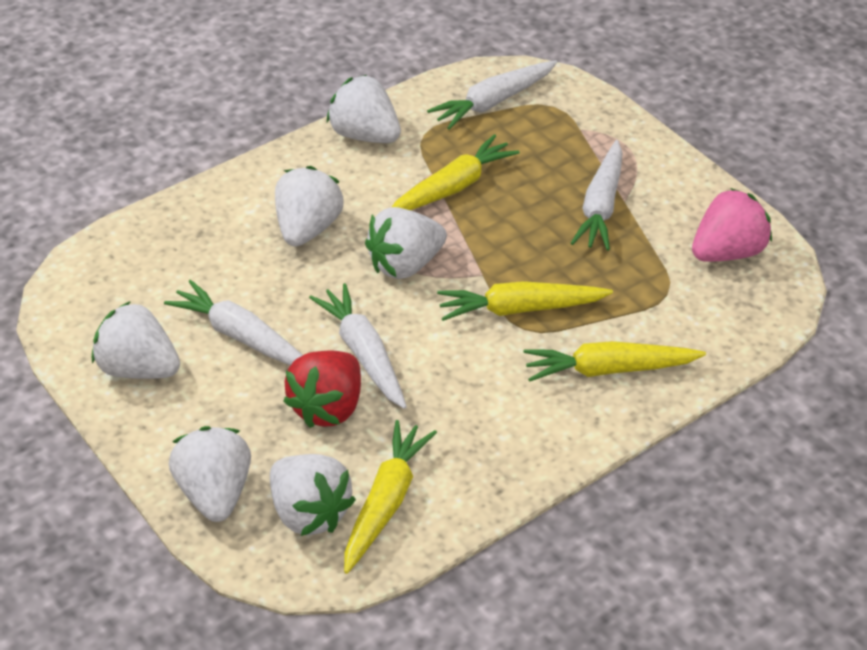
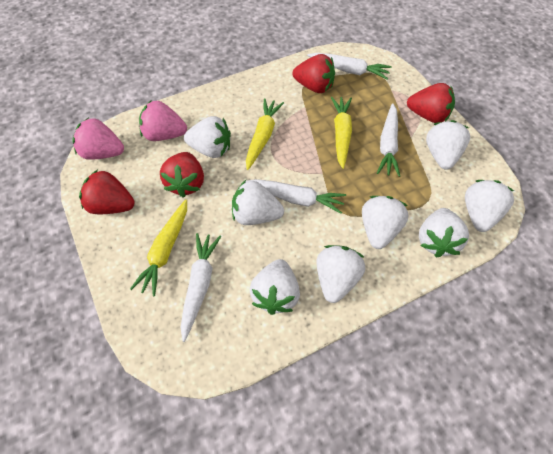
pink strawberry: [692,188,772,262] = 1 -> [72,118,124,160] [139,100,187,141] = 2
red strawberry: [283,351,361,428] = 1 -> [79,169,135,214] [160,152,204,198] [293,54,335,93] [407,83,455,123] = 4
white strawberry: [92,301,180,379] [169,426,251,522] [270,454,356,536] [275,166,344,246] [327,75,401,143] [365,207,447,279] = 6 -> [184,116,231,158] [232,180,284,225] [249,259,300,315] [317,245,365,303] [362,196,408,249] [419,208,469,258] [426,120,470,170] [465,180,514,232] = 8
yellow carrot: [344,420,437,574] [392,134,520,210] [437,281,613,321] [523,341,706,381] = 4 -> [130,199,187,297] [246,98,284,170] [331,97,352,169] = 3

